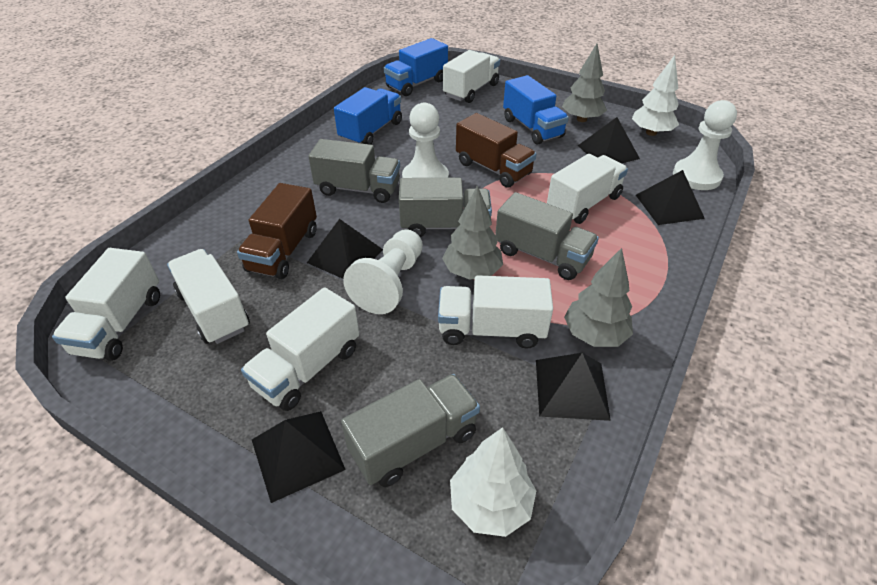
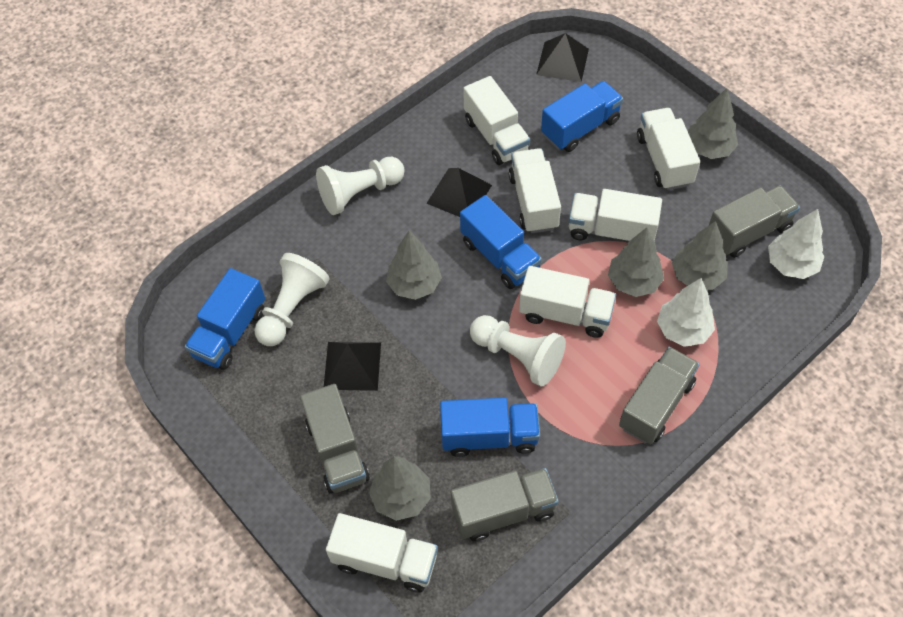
black pyramid: [252,411,346,503] [307,219,383,279] [536,353,611,421] [578,117,640,163] [636,170,705,225] = 5 -> [324,342,381,391] [426,168,492,217] [536,33,589,82] = 3
blue truck: [334,87,402,145] [384,38,448,96] [503,75,569,145] = 3 -> [185,268,265,370] [440,398,540,457] [460,195,542,289] [541,81,623,152] = 4
brown truck: [237,183,317,279] [456,113,536,188] = 2 -> none = 0
grey tree: [442,185,503,280] [562,44,607,122] [564,248,633,347] = 3 -> [369,456,431,521] [386,231,442,300] [608,227,664,297] [672,221,728,290] [688,88,738,159] = 5

